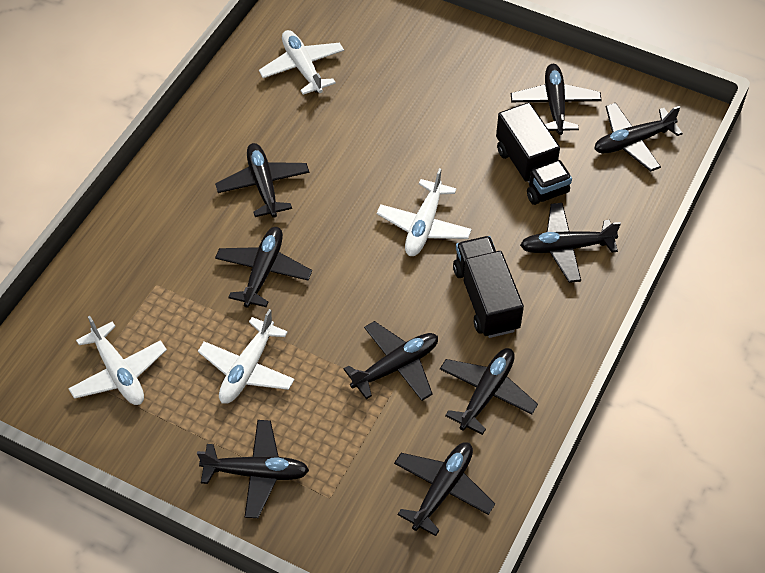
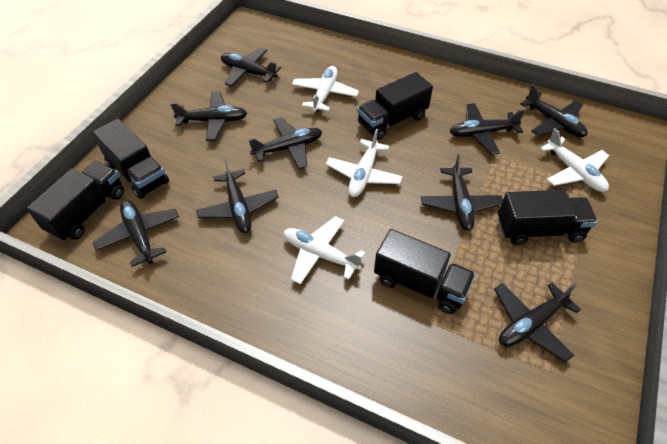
black truck: [453,236,524,338] [496,102,572,205] = 2 -> [26,161,124,242] [92,119,169,199] [357,72,433,140] [374,229,475,314] [498,190,597,245] = 5

